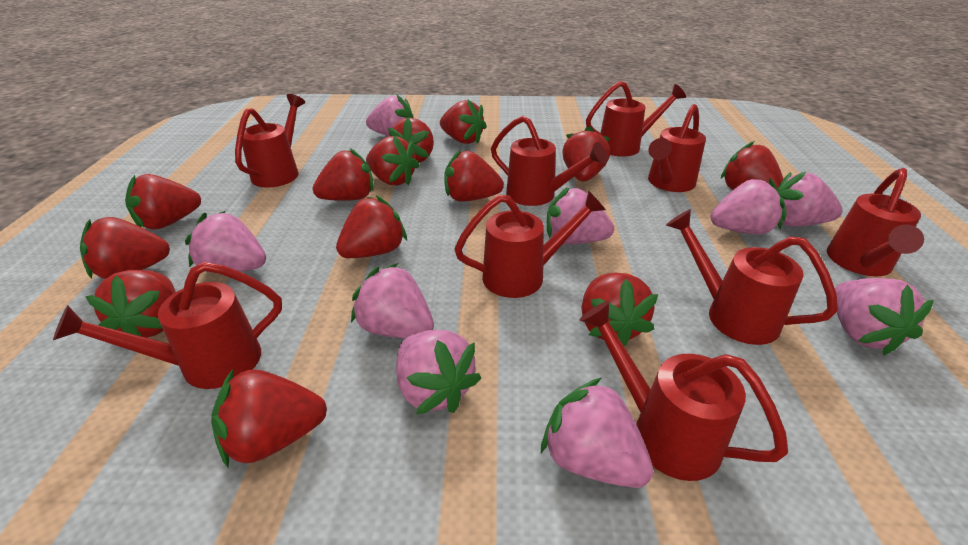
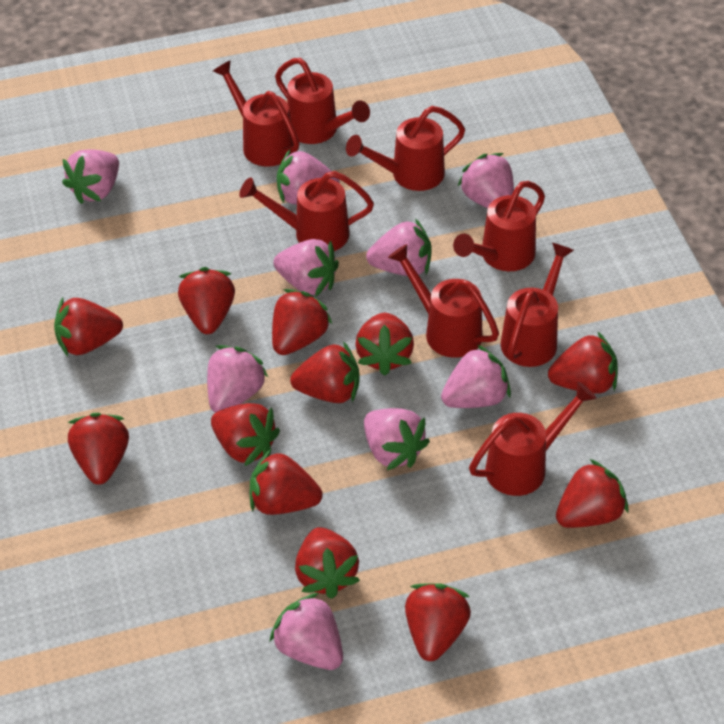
red strawberry: [80,217,170,279] [85,270,176,338] [125,174,201,230] [211,368,327,468] [312,148,374,201] [336,195,407,258] [366,136,420,186] [388,117,434,163] [440,100,487,144] [444,149,504,202] [562,126,610,182] [582,273,658,346] [721,141,783,190] = 13 -> [54,298,123,356] [68,413,129,485] [178,267,235,334] [211,403,280,467] [250,449,323,515] [272,289,332,355] [290,341,360,403] [295,527,360,599] [355,313,414,376] [405,583,471,661] [548,331,618,394] [556,459,628,528] = 12
red watering can: [53,262,282,389] [235,94,305,188] [454,190,606,298] [491,116,607,206] [580,301,788,481] [586,81,686,157] [648,104,706,192] [666,209,838,345] [827,168,924,276] = 9 -> [213,60,299,167] [239,171,374,251] [275,58,370,144] [346,106,465,191] [388,244,499,358] [453,181,545,271] [469,382,597,496] [500,242,574,367] = 8

